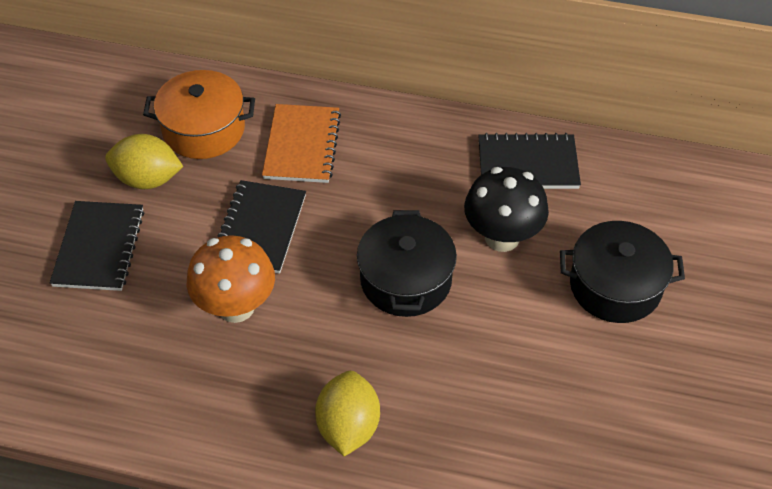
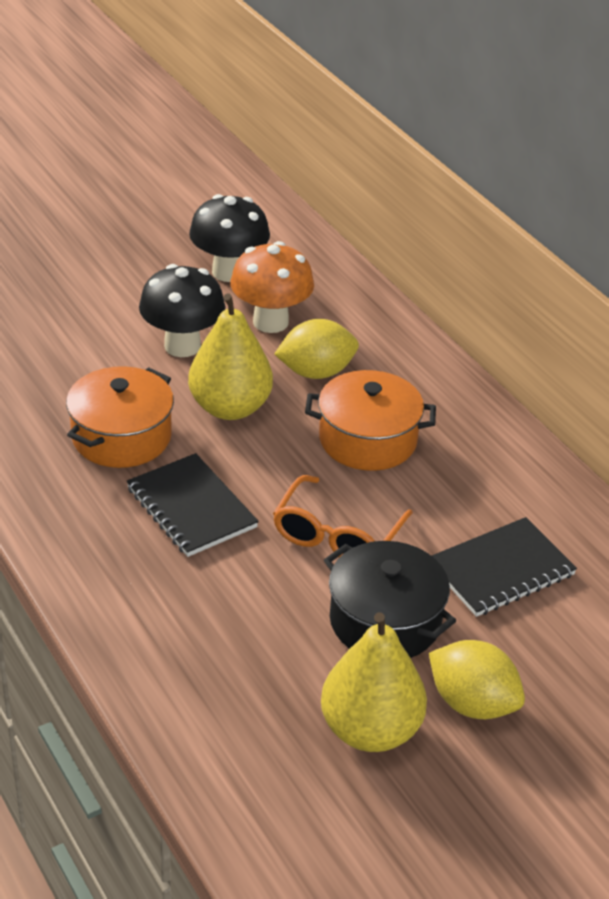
black mushroom: [464,167,549,252] = 1 -> [139,264,225,357] [189,194,270,282] = 2
black notebook: [50,201,144,291] [218,180,306,274] [478,133,581,189] = 3 -> [126,453,259,557] [432,517,577,617] = 2
black pot: [357,210,457,317] [560,221,685,323] = 2 -> [324,541,456,658] = 1
orange glasses: none = 0 -> [273,475,413,557] = 1
orange notebook: [262,104,341,183] = 1 -> none = 0
orange pot: [143,70,255,159] = 1 -> [66,366,174,468] [305,370,436,471] = 2
yellow pear: none = 0 -> [188,293,273,420] [321,612,427,752] = 2

